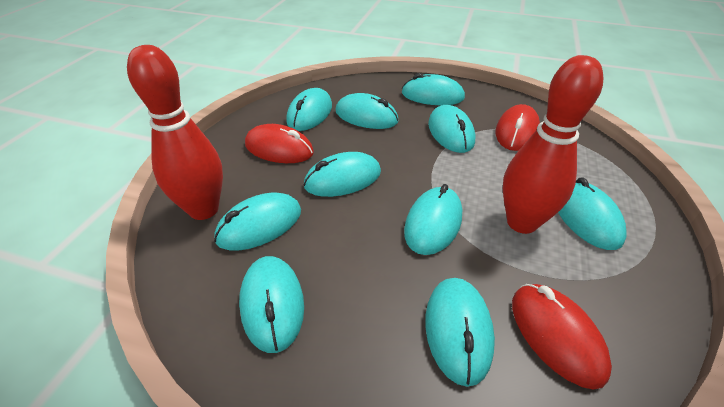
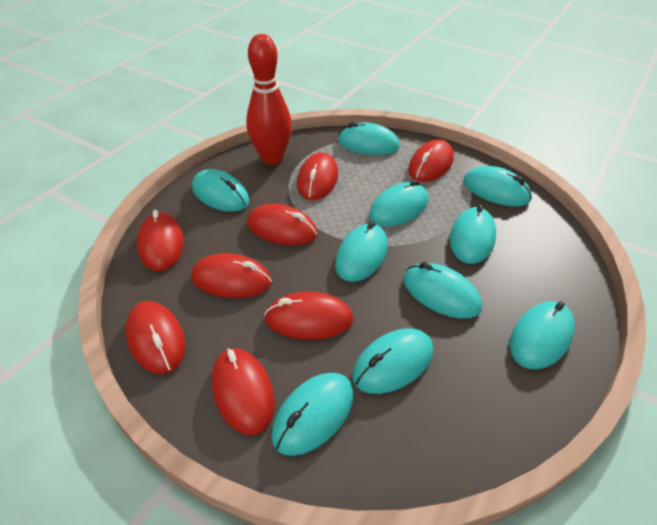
red bowling pin: [127,45,223,220] [503,55,603,234] = 2 -> [246,34,292,165] = 1
red mouse: [245,124,314,163] [495,104,540,151] [512,284,612,390] = 3 -> [125,301,186,374] [137,210,184,271] [191,253,272,298] [212,348,275,435] [247,204,318,245] [264,292,354,340] [297,152,338,200] [408,139,454,182] = 8

